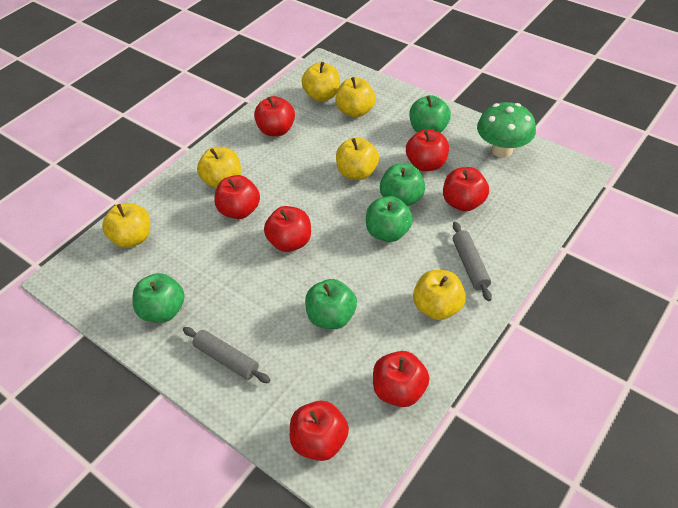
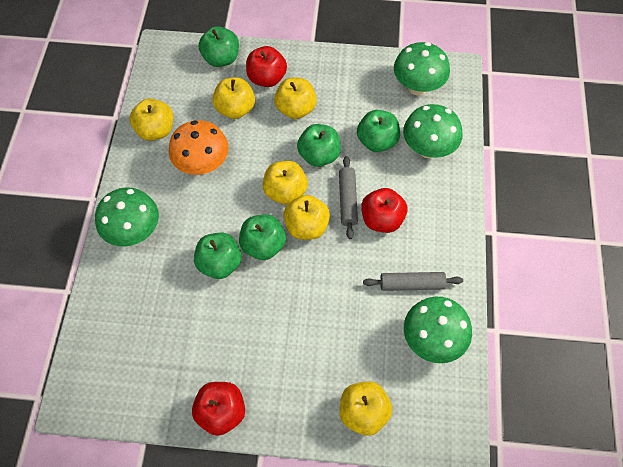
green mushroom: [477,102,536,158] = 1 -> [95,187,159,247] [394,42,450,96] [403,104,462,158] [404,297,472,363] = 4
orange mushroom: none = 0 -> [168,120,229,175] = 1
red apple: [214,175,260,219] [254,96,295,136] [264,206,311,252] [290,401,349,461] [373,351,429,407] [406,129,449,171] [443,167,489,212] = 7 -> [192,382,245,436] [246,46,287,87] [361,188,407,233] = 3

